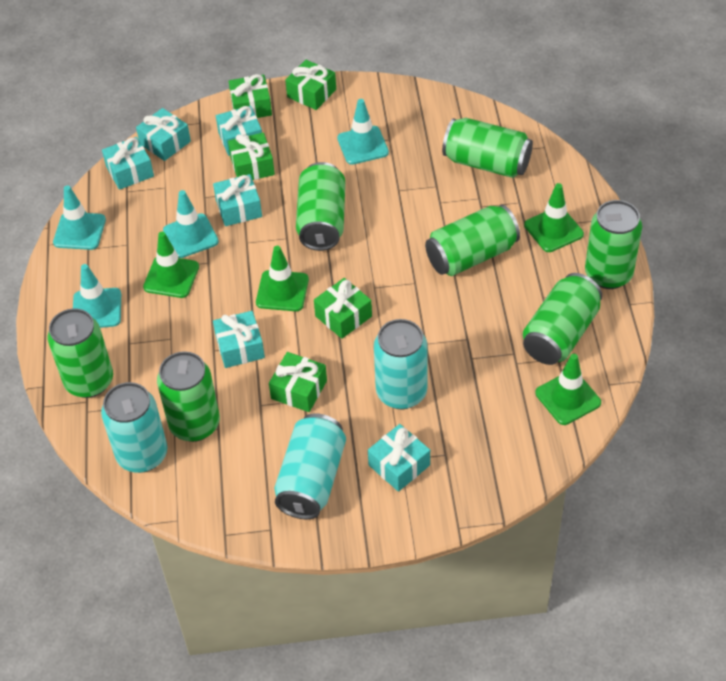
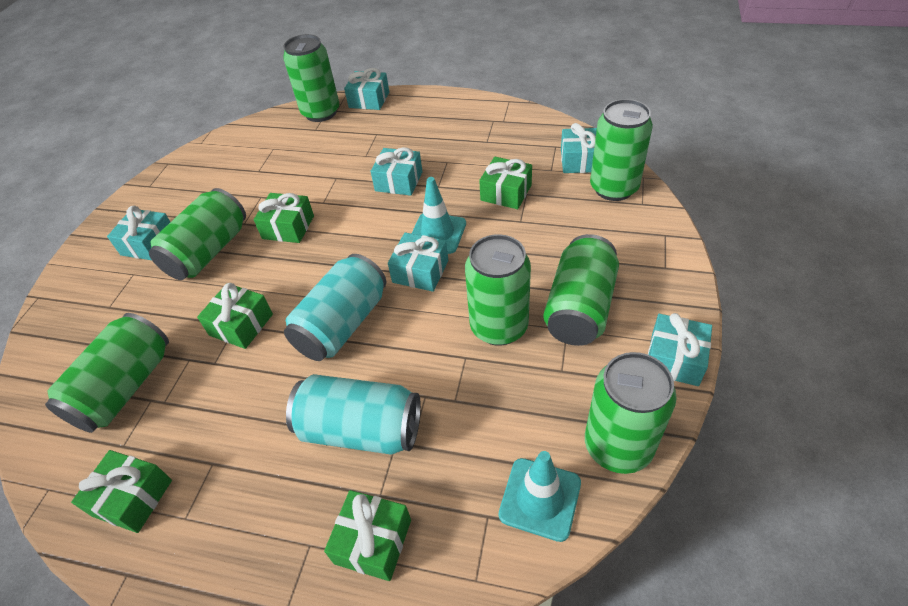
green traffic cone: [143,232,199,298] [256,246,309,311] [524,183,584,252] [535,353,601,425] = 4 -> none = 0
turquoise can: [101,382,167,473] [274,413,346,519] [374,319,428,409] = 3 -> [284,254,386,361] [286,374,421,454] = 2
turquoise traffic cone: [53,186,106,250] [73,264,121,328] [163,190,219,258] [337,99,389,165] = 4 -> [411,177,466,254] [499,451,581,542] = 2

